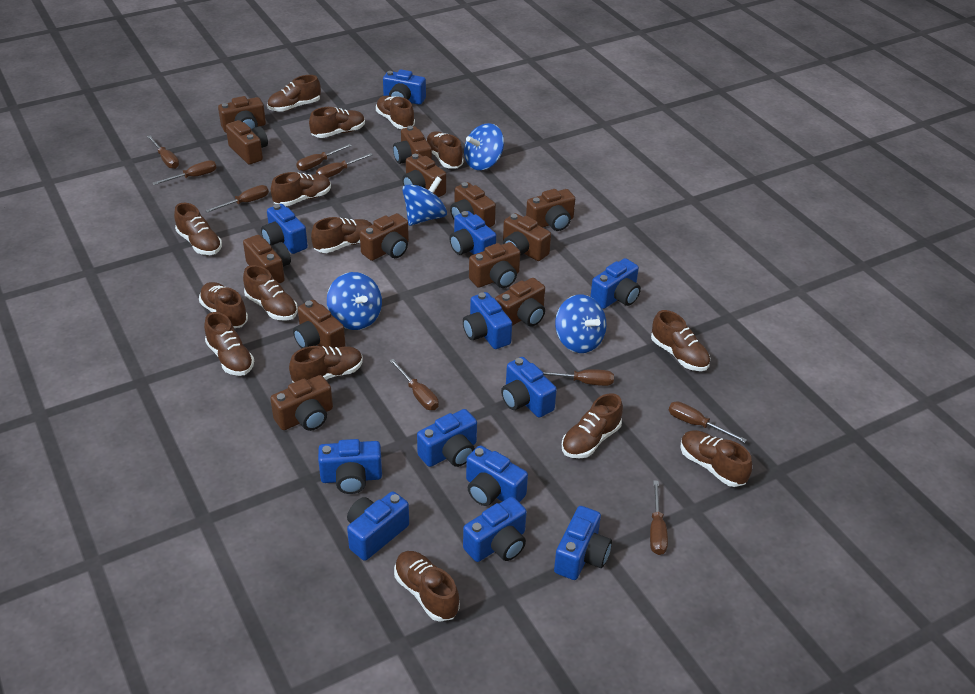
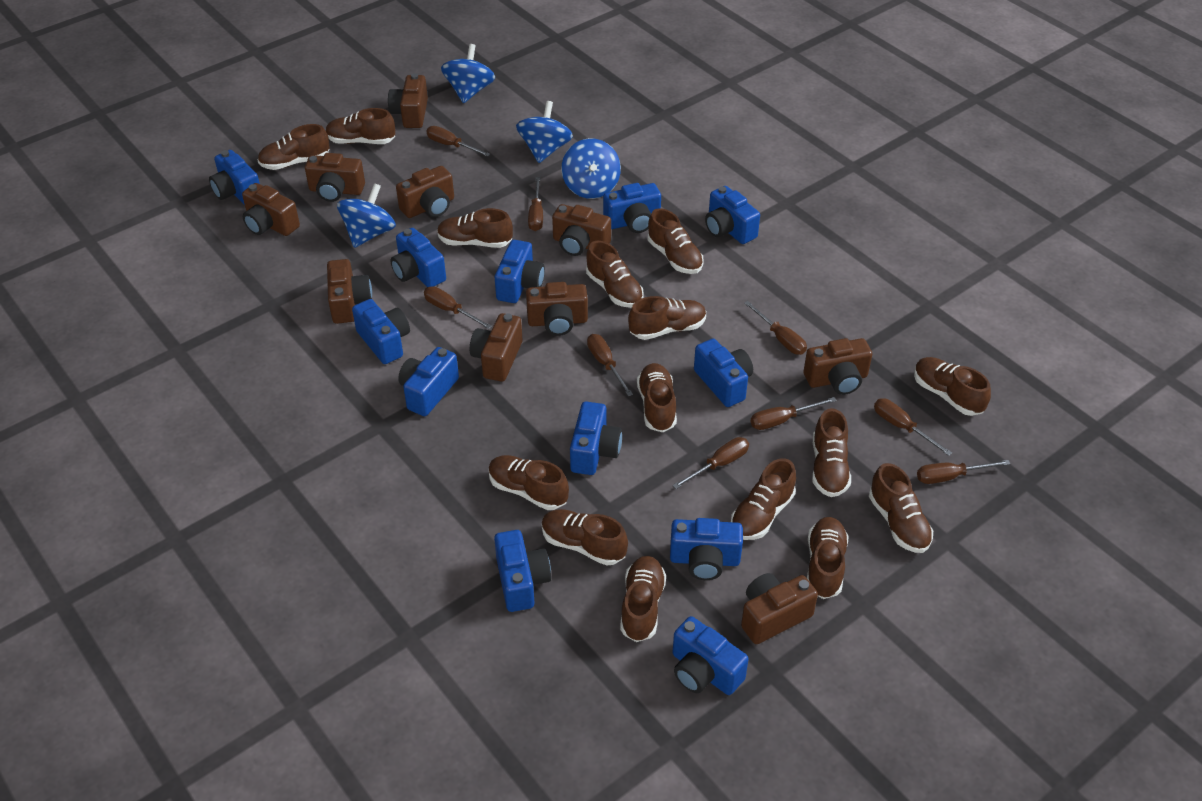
brown camera: [218,96,266,133] [226,120,268,165] [243,235,291,283] [270,375,333,431] [293,300,346,348] [360,213,409,261] [393,126,432,164] [402,154,446,197] [450,182,496,227] [469,242,520,288] [495,278,545,327] [503,213,551,261] [526,189,575,231] = 13 -> [242,183,300,236] [305,153,365,202] [327,259,372,324] [388,73,428,128] [396,166,454,218] [470,313,523,382] [526,282,588,336] [552,204,611,256] [741,573,818,644] [803,338,872,395] = 10

